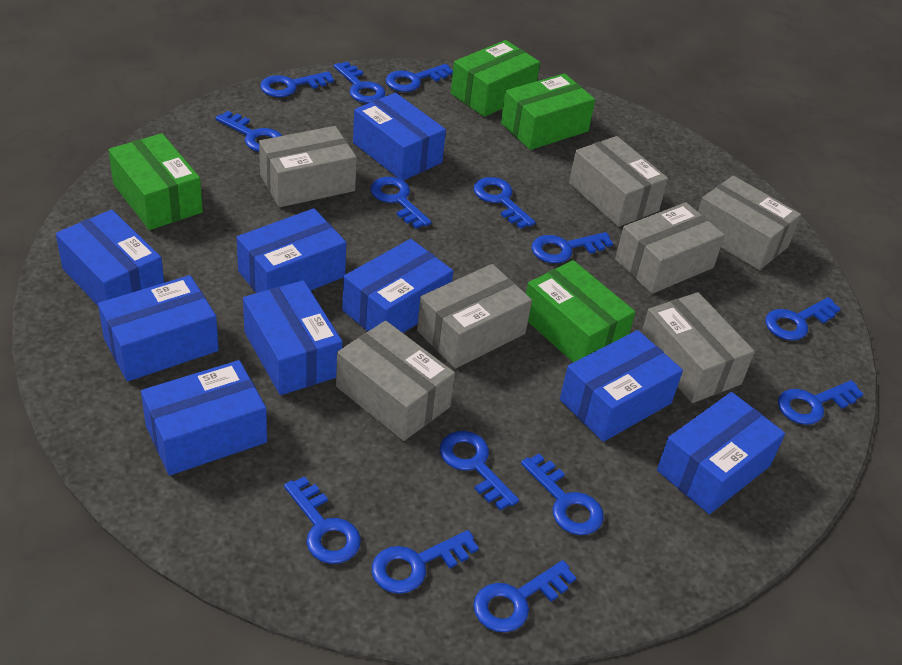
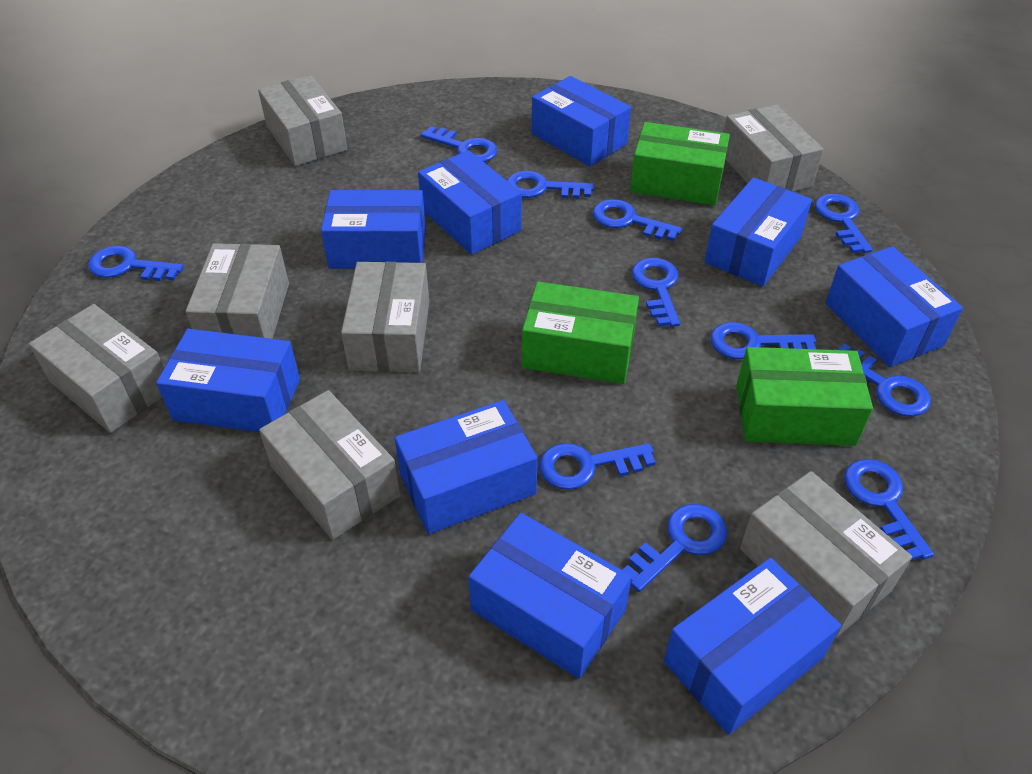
blue key: [215,111,282,152] [260,71,334,97] [284,476,361,564] [334,61,386,103] [370,177,431,229] [372,530,479,594] [386,64,453,92] [440,431,519,511] [473,560,577,632] [474,177,535,229] [521,454,604,535] [532,232,613,263] [765,297,841,340] [778,380,863,425] = 14 -> [88,246,184,281] [421,126,497,162] [507,171,594,198] [539,443,656,490] [592,199,682,241] [623,504,727,592] [632,258,680,327] [710,322,816,359] [815,194,873,253] [834,343,931,417] [844,459,934,560] = 11
green box: [109,133,203,230] [451,40,540,117] [501,73,595,150] [526,260,636,363] = 4 -> [522,281,639,384] [630,122,730,205] [737,347,873,446] = 3

